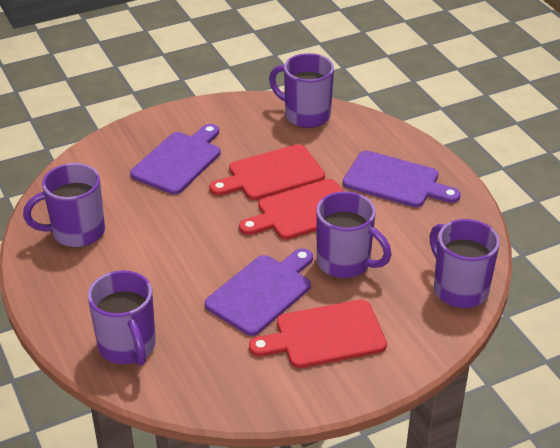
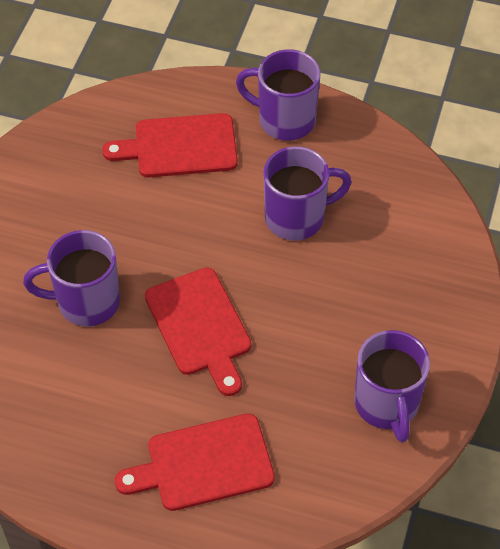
purple cutting board: [130,124,221,195] [205,248,313,336] [343,151,461,207] = 3 -> none = 0
purple mug: [23,163,105,247] [88,270,156,366] [269,53,334,128] [316,191,391,278] [430,219,500,308] = 5 -> [23,230,120,327] [236,49,320,141] [263,146,352,241] [354,330,430,443] = 4

